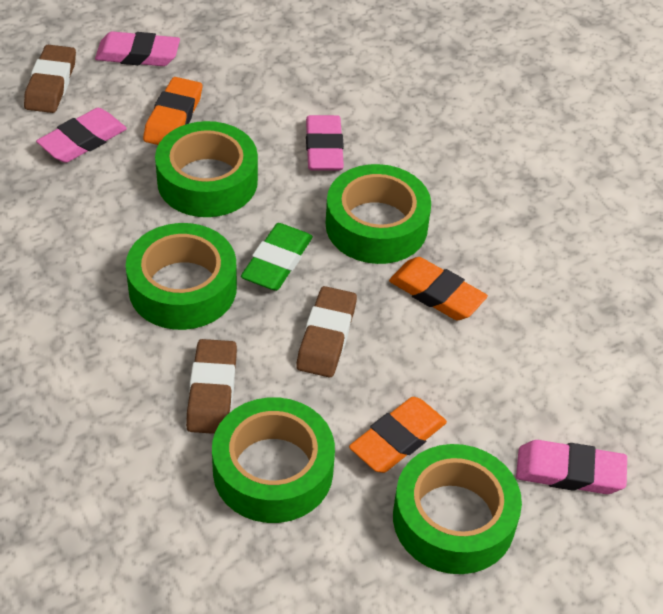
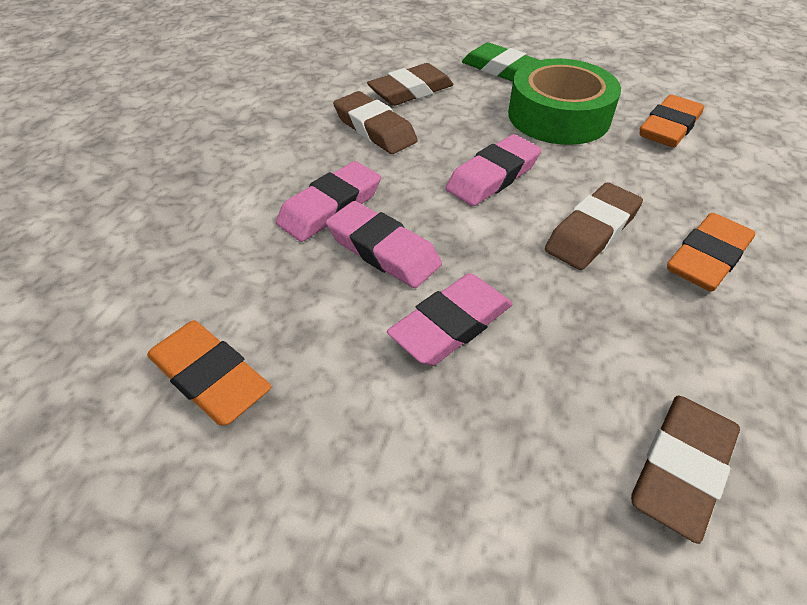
brown eraser: [24,45,76,113] [186,339,237,434] [296,286,357,378] = 3 -> [333,91,418,154] [367,63,453,106] [545,182,643,270] [631,396,740,544] = 4
green tape: [126,223,237,330] [155,121,258,217] [212,397,335,523] [326,164,431,264] [393,444,522,574] = 5 -> [508,58,621,145] = 1

